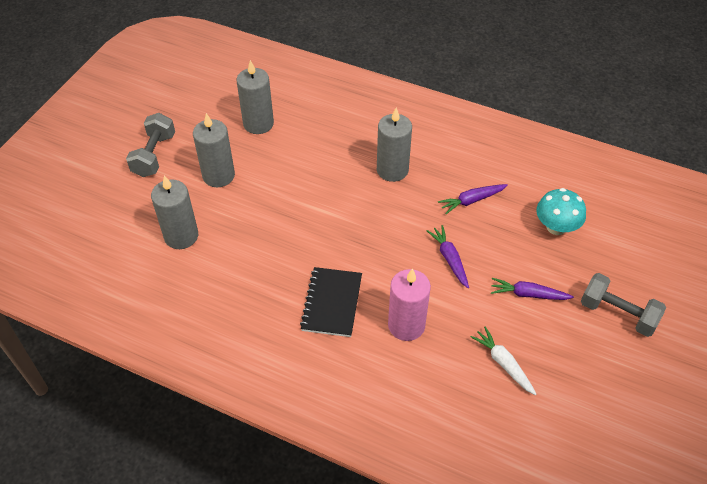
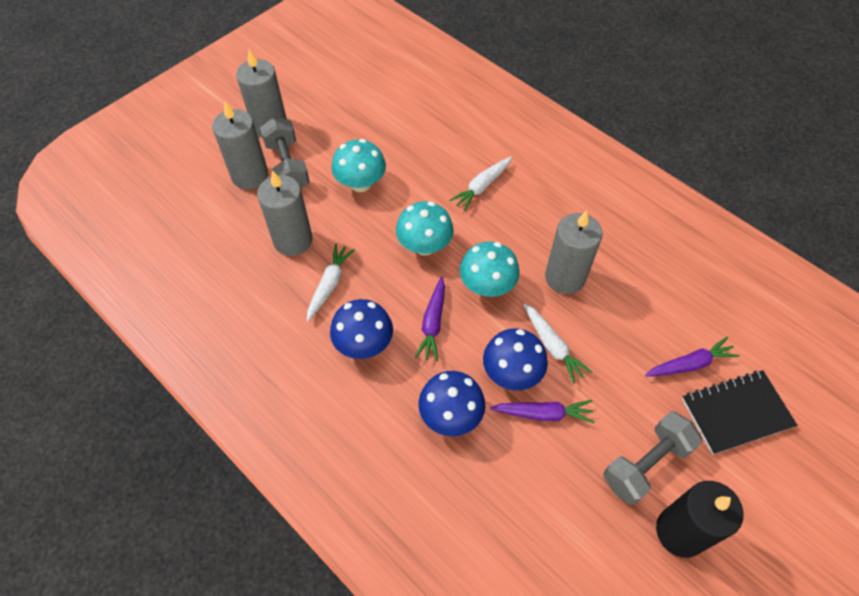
black candle: none = 0 -> [656,481,744,558] = 1
blue mushroom: none = 0 -> [330,299,393,359] [419,371,485,436] [483,329,548,390] = 3
pink candle: [388,268,431,341] = 1 -> none = 0
turquoise mushroom: [536,188,586,235] = 1 -> [332,139,386,192] [396,201,454,255] [460,242,520,297] = 3
white carrot: [470,326,536,395] = 1 -> [307,244,355,321] [450,157,512,211] [524,304,592,384] = 3

